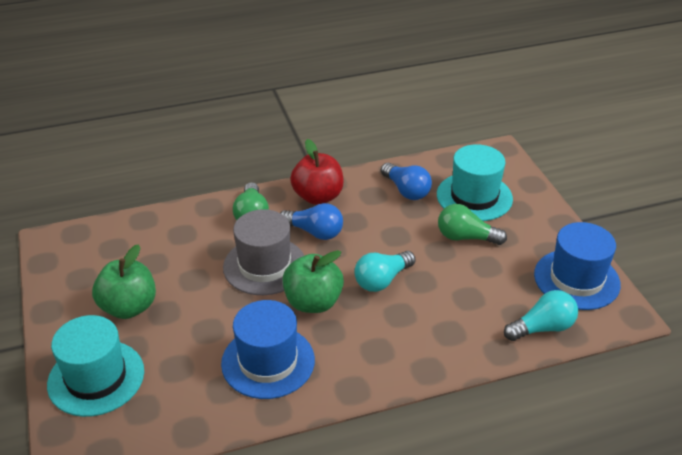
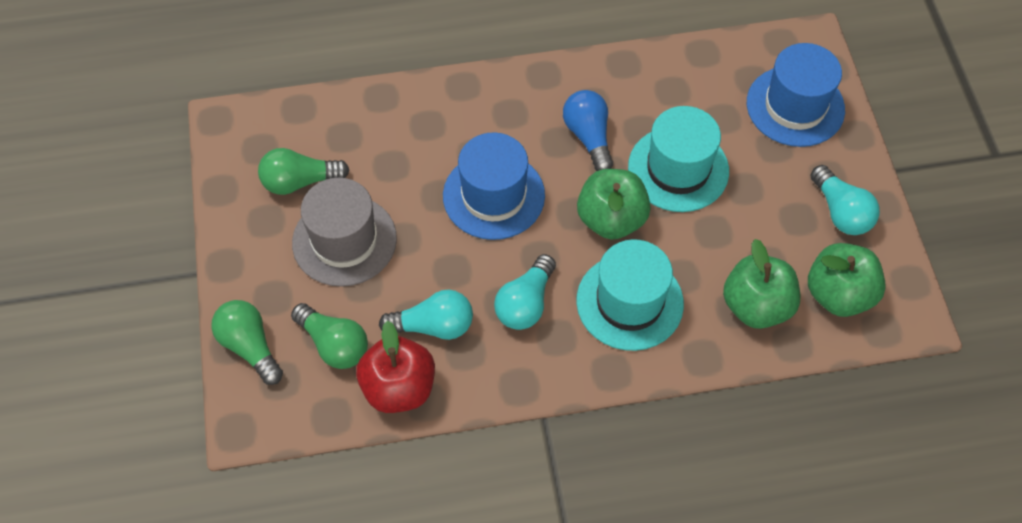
blue light bulb: [281,203,343,240] [381,163,432,200] = 2 -> [563,90,613,171] = 1
green apple: [92,244,156,319] [282,250,344,313] = 2 -> [577,169,651,240] [723,239,800,329] [808,243,886,317] = 3
green light bulb: [233,182,269,220] [438,204,507,245] = 2 -> [211,300,283,385] [258,148,349,195] [291,303,368,369] = 3
turquoise light bulb: [354,251,416,292] [504,290,578,341] = 2 -> [379,289,473,340] [494,254,556,330] [810,165,880,235] = 3

